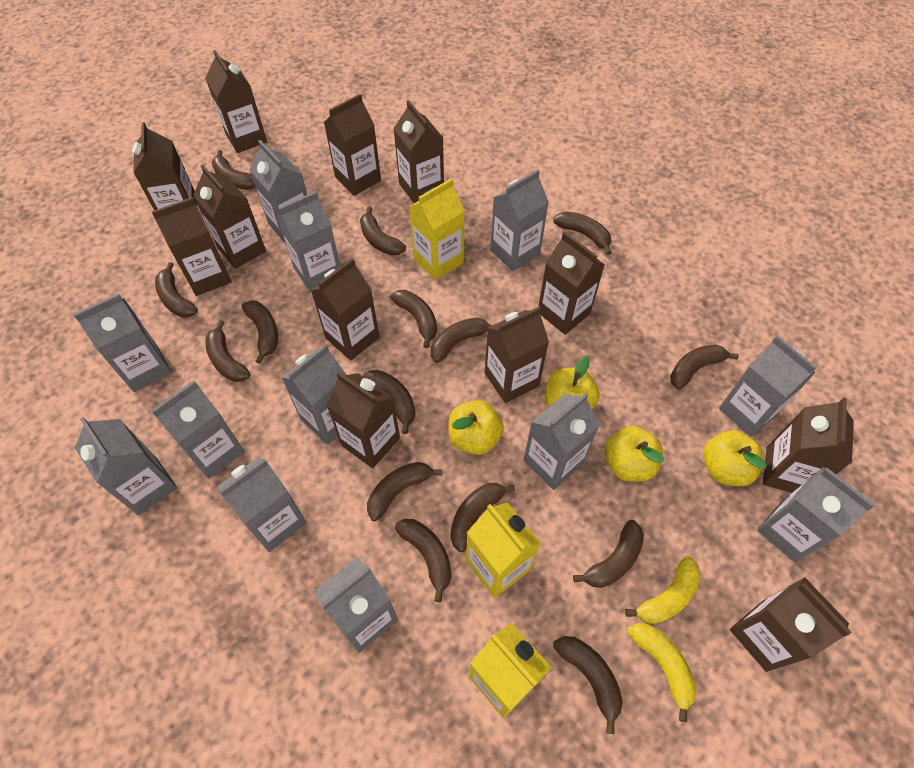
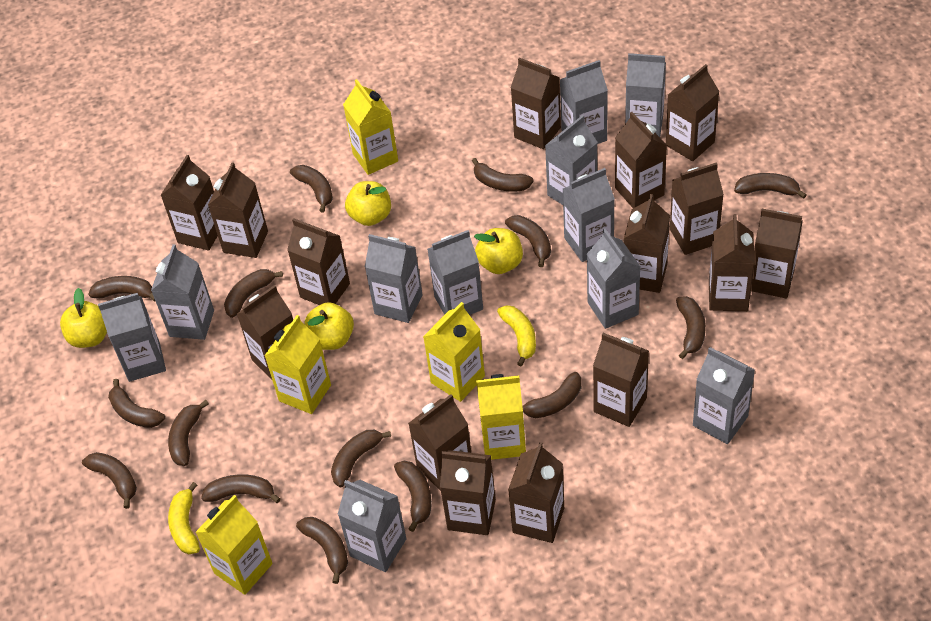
brown carton: [132,122,197,210] [151,197,231,296] [193,165,266,269] [205,50,267,153] [311,258,380,360] [324,94,381,196] [327,371,400,468] [393,100,444,203] [485,307,549,403] [538,231,605,335] [730,577,852,672] [763,397,854,493] = 12 -> [160,155,218,250] [208,163,268,258] [237,285,293,380] [287,219,350,305] [408,394,471,491] [440,450,496,535] [508,442,564,543] [511,58,561,149] [593,333,649,427] [615,112,667,208] [624,194,670,293] [666,64,720,161] [670,162,724,255] [709,214,755,311] [751,209,803,298] = 15
grey carton: [73,294,172,392] [75,417,177,515] [151,380,244,479] [217,456,307,552] [250,140,307,244] [277,191,340,292] [281,344,347,444] [313,557,398,653] [490,170,549,271] [523,393,600,490] [719,335,817,437] [757,466,875,563] = 12 -> [98,293,166,382] [151,244,214,340] [338,480,406,572] [365,234,423,323] [427,230,483,315] [545,115,598,205] [560,60,608,144] [563,168,615,262] [587,229,641,329] [625,53,666,137] [693,347,755,444] = 11
yellow carton: [409,178,465,280] [466,502,541,598] [469,623,552,718] = 3 -> [195,495,273,595] [264,315,331,414] [343,79,398,175] [423,302,485,402] [476,374,526,460] = 5

